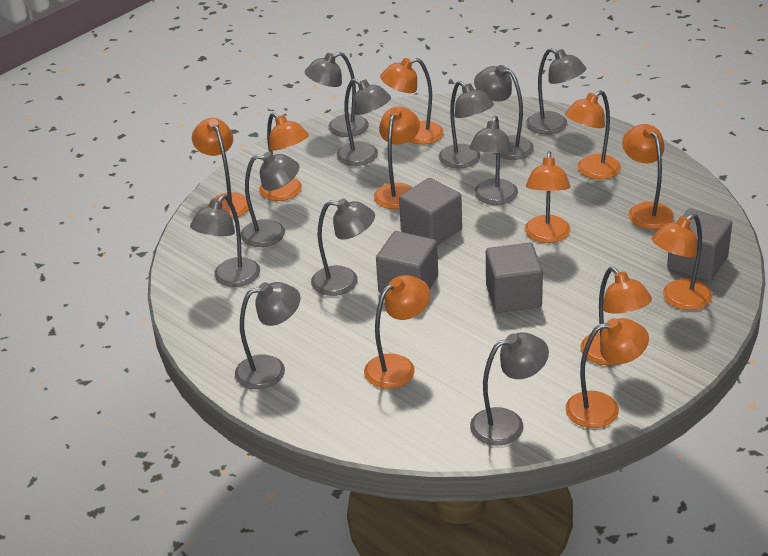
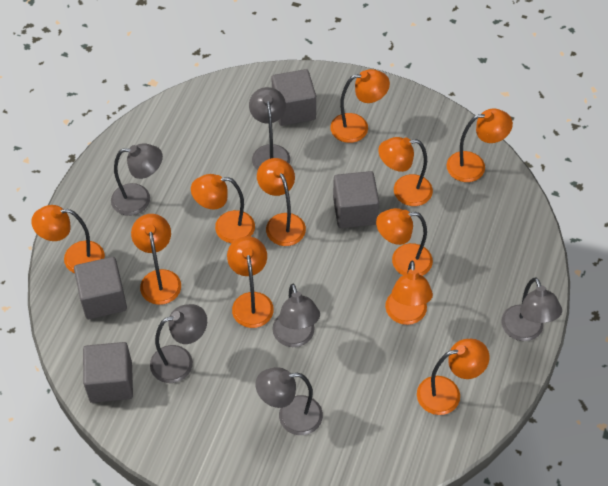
grey lamp: [190,195,260,287] [235,282,300,389] [241,152,299,247] [305,52,369,137] [311,198,375,296] [337,79,391,166] [439,81,494,169] [469,116,518,205] [470,332,549,446] [474,65,534,160] [526,48,586,134] = 11 -> [111,143,163,216] [150,304,207,383] [249,87,290,170] [256,367,323,435] [272,283,320,347] [501,277,562,341] = 6

